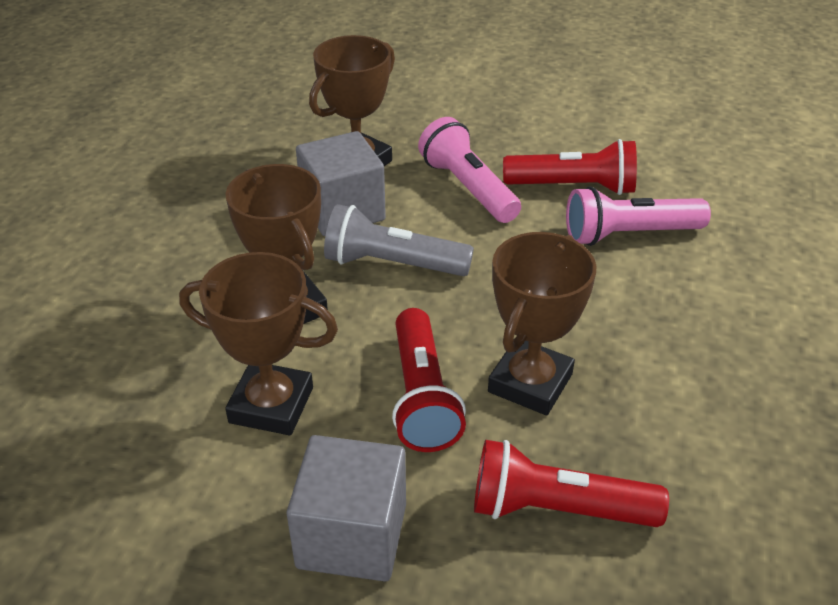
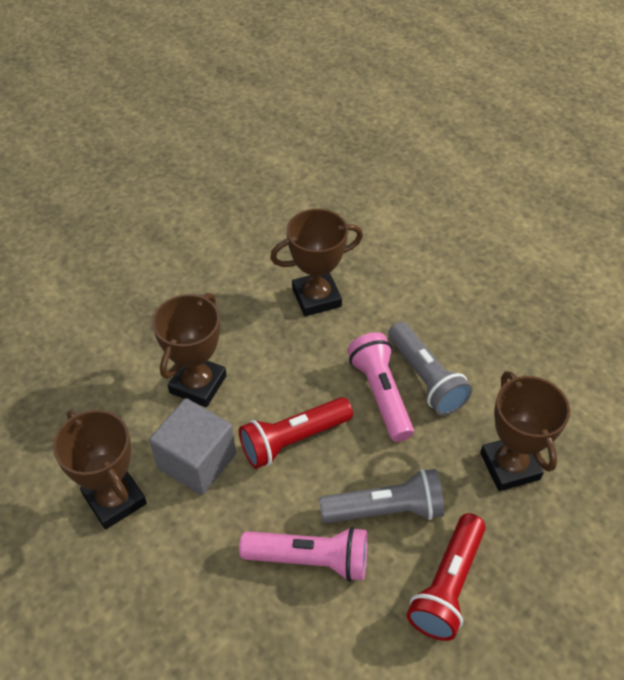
grey cube: [287,435,406,582] [296,131,386,236] = 2 -> [149,398,236,495] = 1
grey flashlight: [324,204,474,276] = 1 -> [319,469,444,523] [388,322,472,415] = 2
red flashlight: [392,308,466,452] [474,440,669,527] [503,139,637,195] = 3 -> [239,397,353,469] [407,513,486,641] = 2

